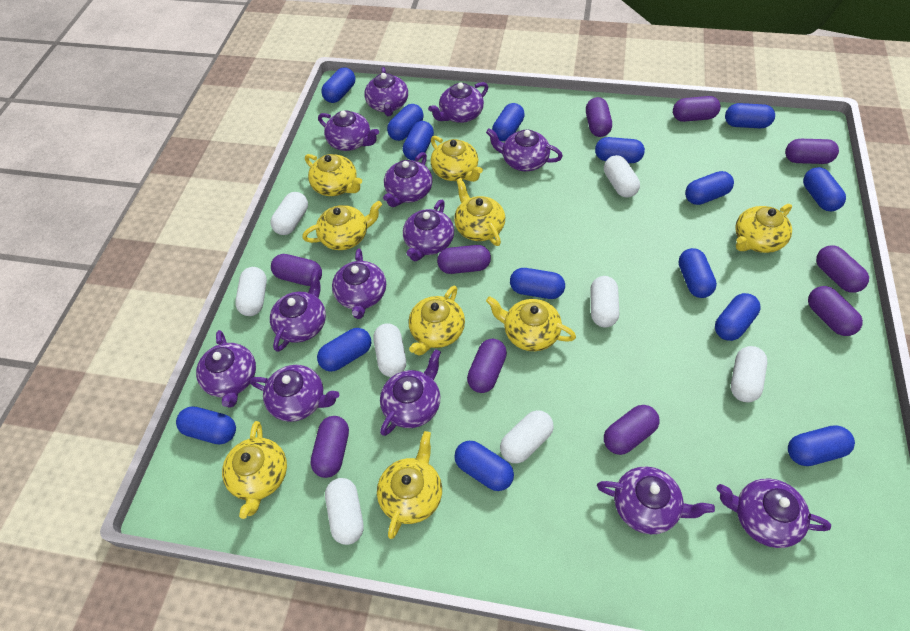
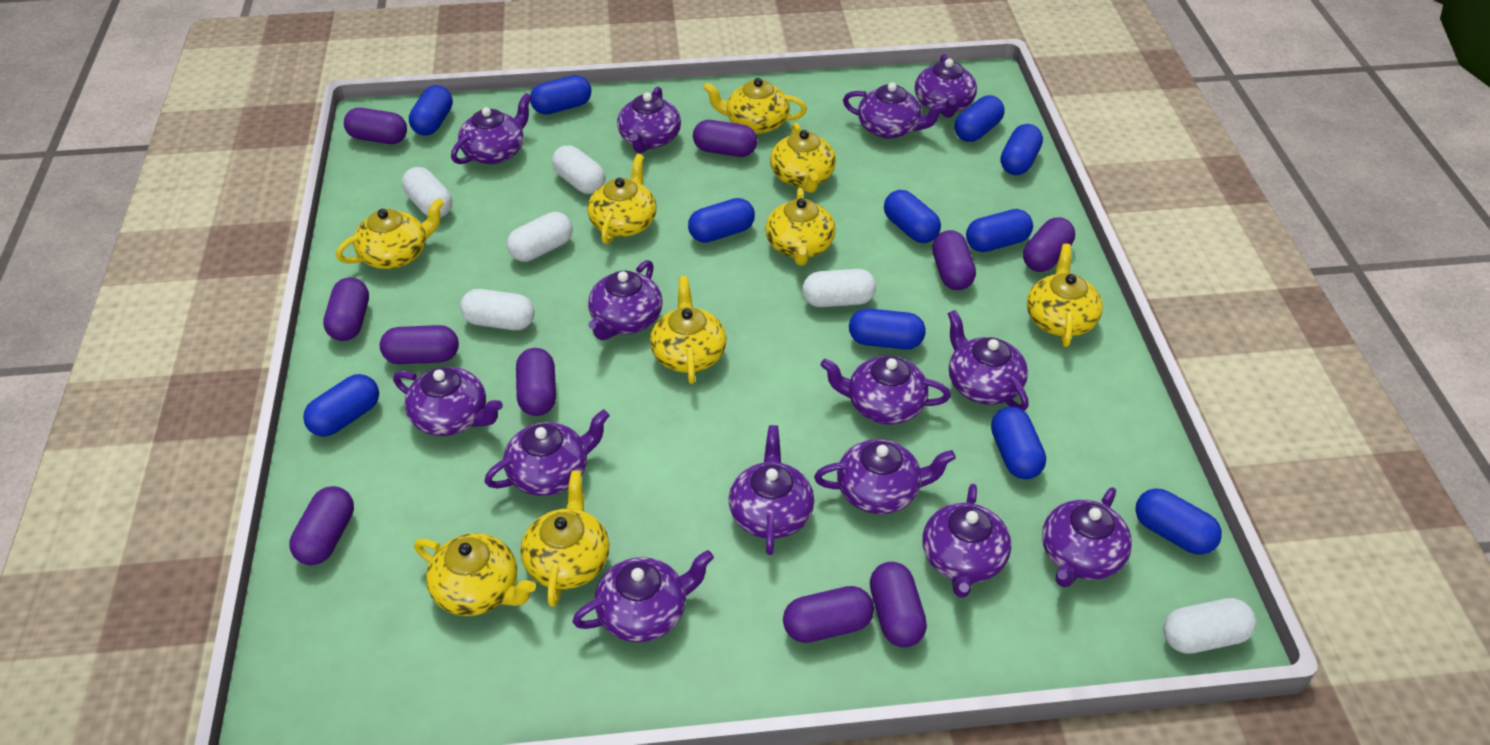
blue capsule: [176,406,236,444] [317,328,371,372] [321,67,355,103] [387,104,424,141] [403,121,434,161] [454,441,514,491] [492,103,525,141] [510,268,565,299] [595,137,645,163] [678,248,717,298] [685,171,734,205] [715,293,760,341] [725,103,775,128] [788,425,855,466] [803,167,846,211] = 15 -> [303,374,379,437] [409,85,453,136] [530,75,591,115] [688,198,755,243] [849,308,926,349] [884,190,941,243] [955,95,1005,142] [966,209,1033,252] [991,407,1046,479] [1000,124,1043,175] [1136,488,1222,555] = 11
purple teapot: [196,330,256,408] [250,365,339,422] [270,269,326,352] [318,111,379,151] [332,249,386,319] [364,67,408,116] [380,349,441,436] [383,152,433,207] [403,200,454,262] [428,82,488,123] [486,128,563,171] [597,467,715,534] [717,479,831,548] = 13 -> [393,367,503,436] [451,93,532,164] [484,409,610,496] [572,550,714,642] [588,260,663,340] [617,87,681,153] [729,425,814,555] [814,439,956,514] [820,356,951,425] [843,83,946,139] [915,54,977,118] [922,484,1011,598] [948,310,1029,411] [1042,487,1132,587] = 14
white capsule: [235,267,267,316] [271,192,308,235] [325,478,364,545] [374,323,406,377] [500,410,554,463] [590,276,619,328] [604,155,640,197] [731,346,767,402] = 8 -> [402,167,452,218] [460,289,535,330] [507,212,573,262] [552,145,606,194] [802,269,876,307] [1163,598,1256,654] = 6

